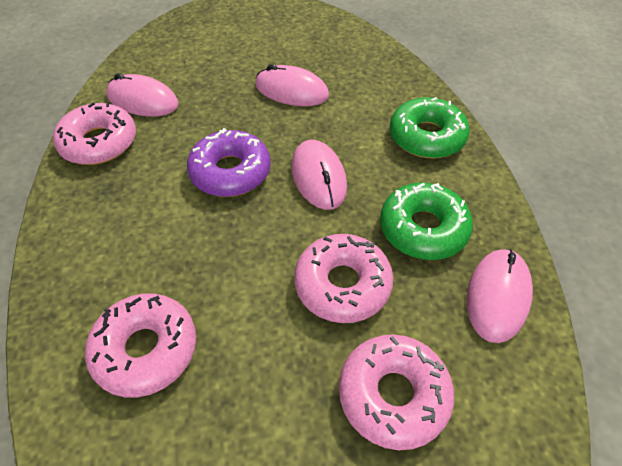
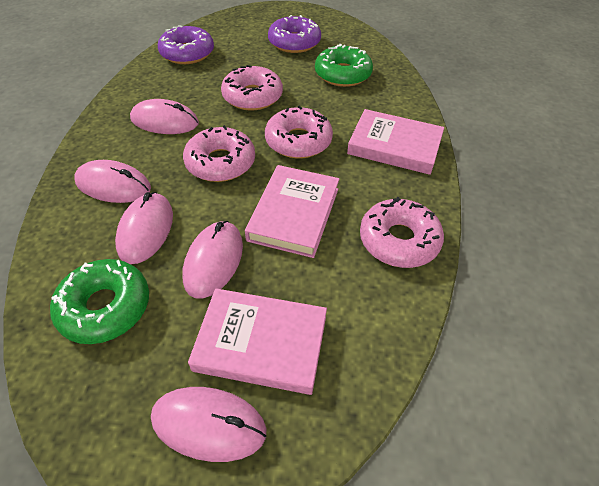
pink book: none = 0 -> [188,288,327,395] [245,165,339,258] [347,109,444,175] = 3
pink mouse: [106,73,179,117] [255,64,329,106] [292,140,347,210] [466,249,533,343] = 4 -> [74,160,151,203] [115,192,173,264] [130,99,199,134] [151,387,267,462] [183,221,243,299] = 5
purple donut: [187,128,271,197] = 1 -> [158,25,214,64] [268,15,321,53] = 2

